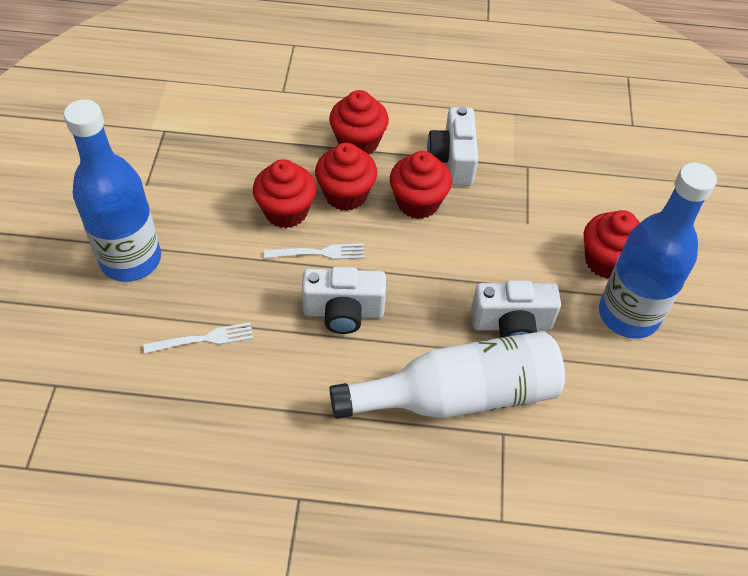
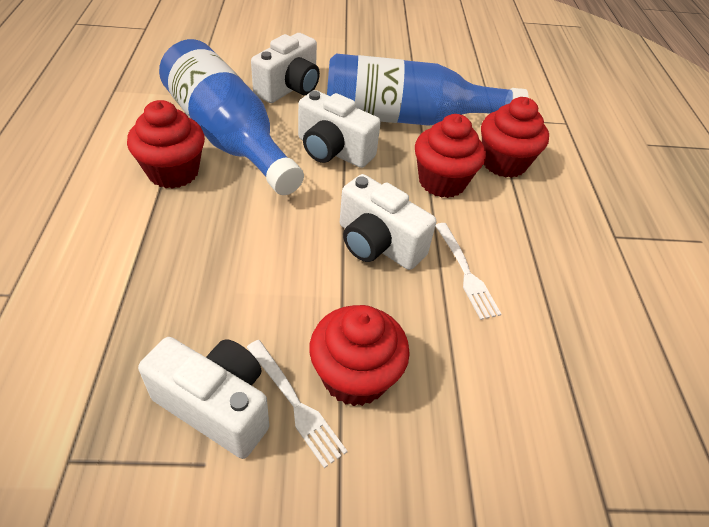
red cupcake: [253,159,316,228] [315,143,377,211] [329,90,389,154] [390,151,452,219] [584,210,640,279] = 5 -> [127,100,205,189] [309,305,410,406] [415,114,486,198] [481,97,549,178] = 4
white bottle: [329,331,565,419] = 1 -> none = 0
white camera: [302,267,386,334] [427,107,479,186] [471,280,561,337] = 3 -> [138,337,269,459] [251,33,320,103] [298,90,381,168] [340,174,436,270] = 4

